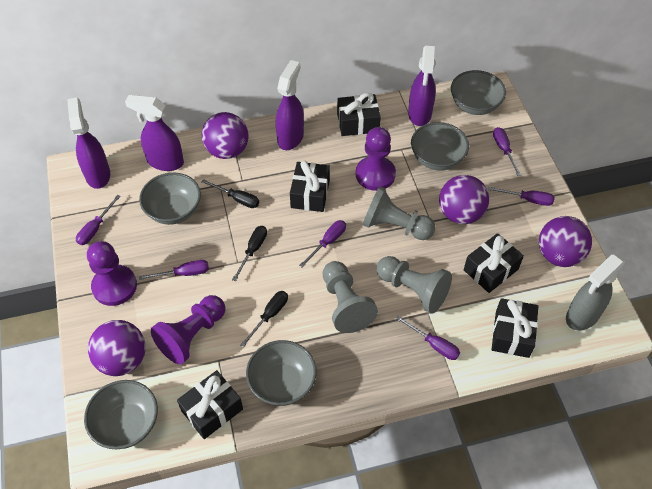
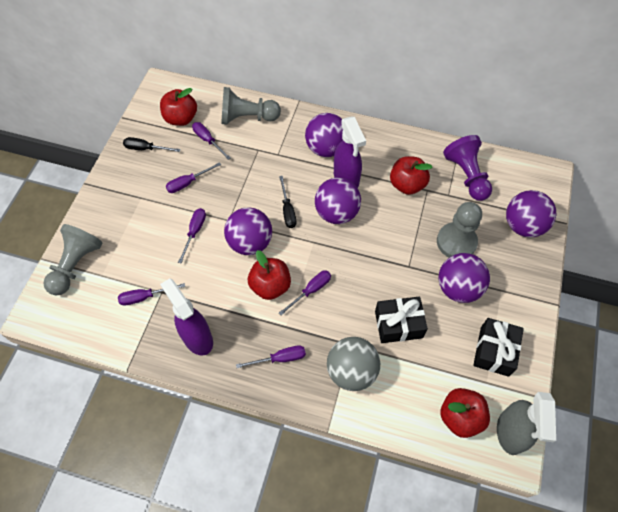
black gift: [177,370,243,439] [290,161,330,212] [337,93,381,136] [464,233,524,293] [492,298,538,358] = 5 -> [375,297,428,343] [473,318,524,377] = 2
black screwdriver: [201,179,259,208] [232,226,267,281] [240,291,288,347] = 3 -> [123,137,180,152] [279,176,296,228] = 2
grey ball: none = 0 -> [327,337,380,391] = 1
grey bowl: [84,380,158,449] [139,173,201,225] [246,340,317,406] [411,122,469,171] [451,70,506,115] = 5 -> none = 0
purple ball: [88,320,146,376] [202,112,249,159] [439,175,489,224] [539,216,592,267] = 4 -> [224,207,272,255] [305,113,343,157] [315,177,361,224] [438,253,490,303] [506,190,556,238] = 5
purple pawn: [87,241,137,306] [151,295,225,364] [356,127,396,191] = 3 -> [443,135,492,201] = 1
purple spray bottle: [67,97,110,189] [125,95,184,171] [276,60,304,150] [408,46,436,126] = 4 -> [160,278,213,355] [334,116,366,188] = 2
red apple: none = 0 -> [160,88,197,126] [248,250,291,300] [390,156,432,195] [440,388,490,438] = 4

